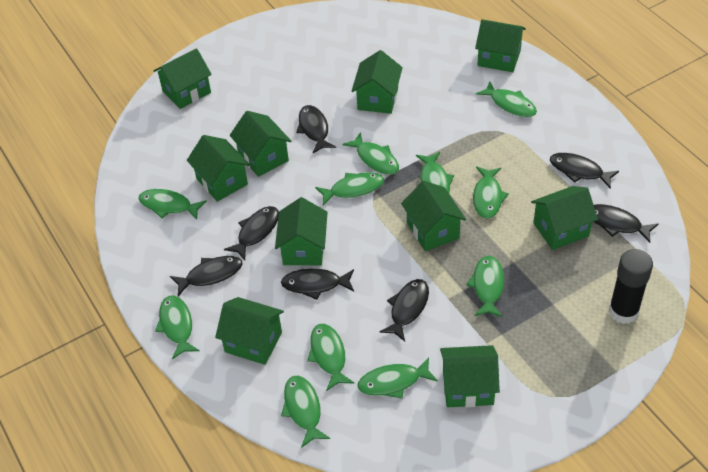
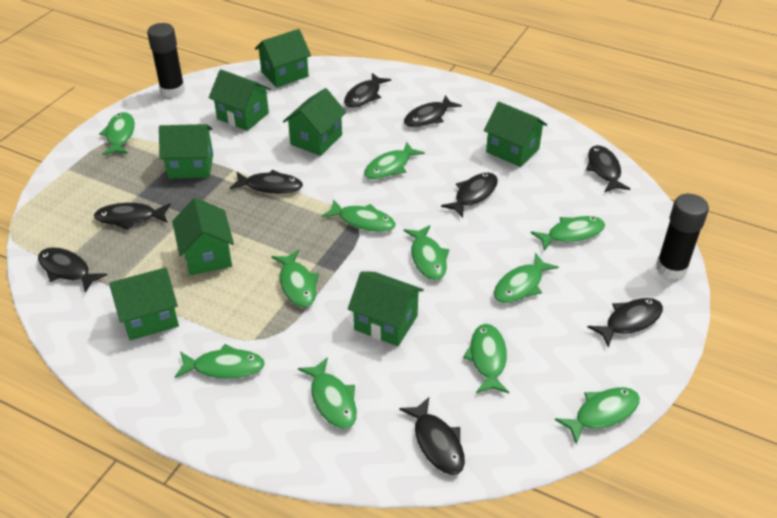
black fish: [170,256,243,296] [224,206,279,260] [281,268,354,300] [296,105,336,153] [379,279,429,342] [550,153,619,189] [594,204,658,243] = 7 -> [38,247,107,293] [94,203,171,230] [230,170,303,194] [344,73,391,108] [399,397,465,475] [404,95,462,127] [441,173,498,218] [586,145,630,192] [587,298,663,347] = 9
black glue stick: [609,249,653,324] = 1 -> [147,23,185,98] [656,194,709,280] = 2
green house: [154,48,212,109] [187,135,250,202] [215,297,284,365] [230,111,291,177] [275,197,328,265] [352,50,403,114] [401,181,466,252] [440,345,500,407] [475,19,526,72] [531,186,598,250] = 10 -> [109,268,179,340] [159,124,213,179] [172,198,234,275] [209,69,271,131] [255,29,311,87] [283,88,347,156] [348,271,424,346] [484,101,547,167] = 8

